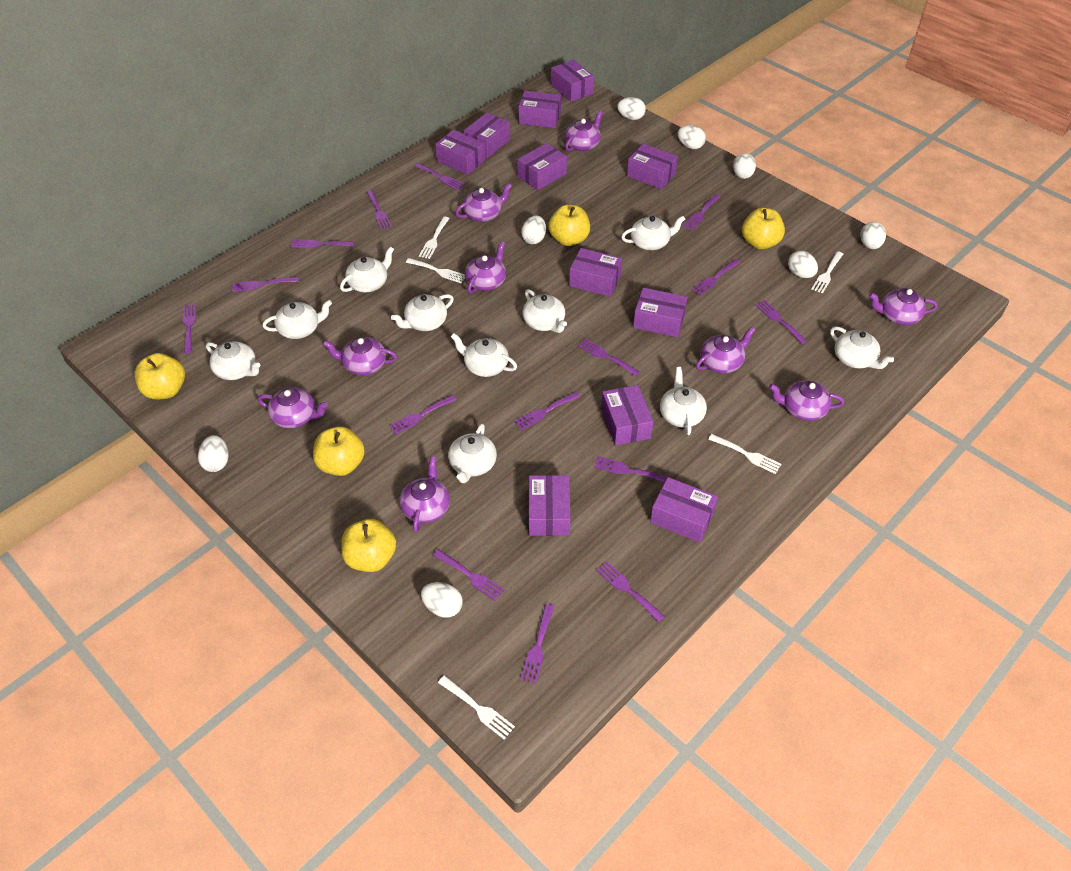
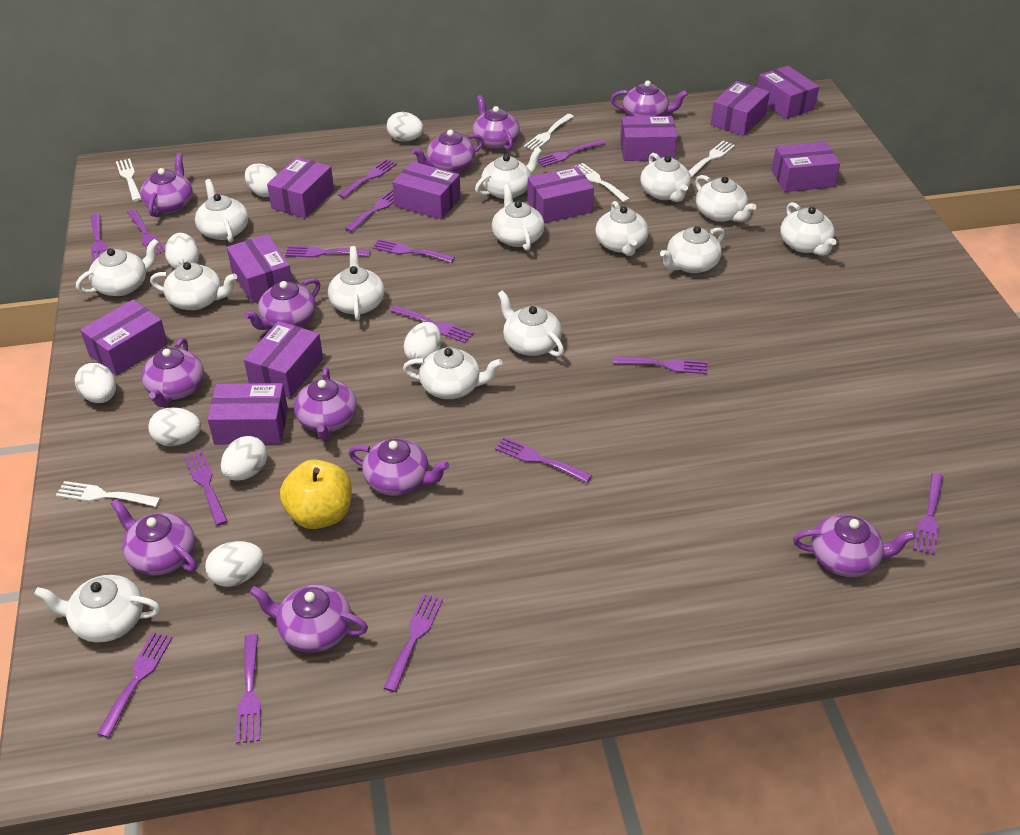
purple teapot: [258,387,328,428] [323,337,397,375] [400,456,450,532] [455,183,512,222] [465,241,506,294] [565,110,603,152] [696,327,755,373] [769,380,844,421] [869,288,938,325] = 9 -> [111,499,197,575] [140,153,193,217] [141,338,204,407] [244,278,321,330] [250,584,368,653] [294,368,357,440] [349,439,449,496] [412,129,484,173] [472,95,520,150] [611,80,688,116] [793,514,916,577] = 11
white teapot: [206,342,260,380] [263,300,332,339] [340,247,394,292] [391,294,454,331] [448,424,497,484] [451,333,517,377] [522,289,567,333] [621,216,685,250] [660,367,707,435] [830,326,894,369] = 10 -> [34,575,161,642] [76,239,159,296] [150,262,237,310] [195,179,248,243] [328,246,385,321] [403,347,503,399] [475,148,542,199] [492,184,544,251] [498,290,564,357] [595,201,649,256] [640,153,691,202] [660,226,725,273] [695,175,756,222] [780,202,837,256] = 14
yellow apple: [134,353,185,399] [313,426,365,476] [341,519,396,572] [548,205,590,246] [742,208,785,249] = 5 -> [280,459,352,529] = 1

